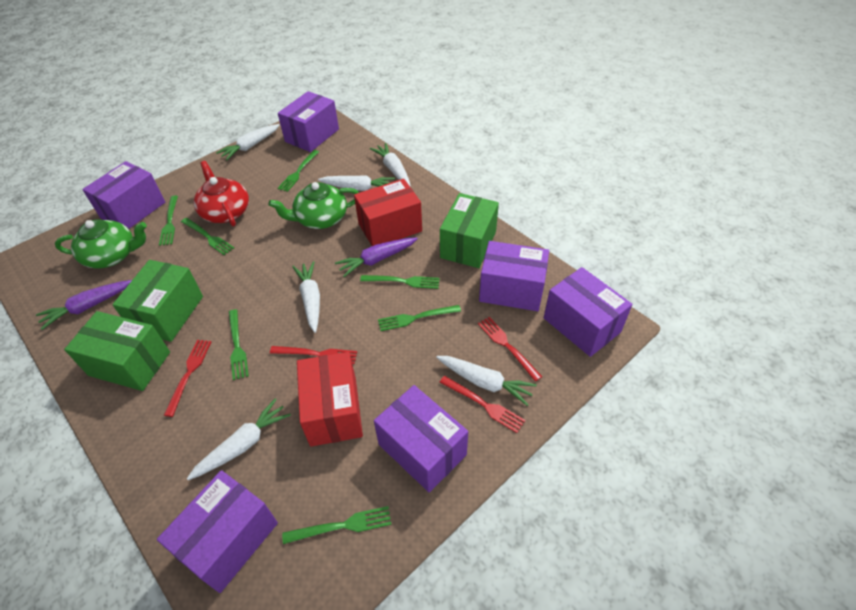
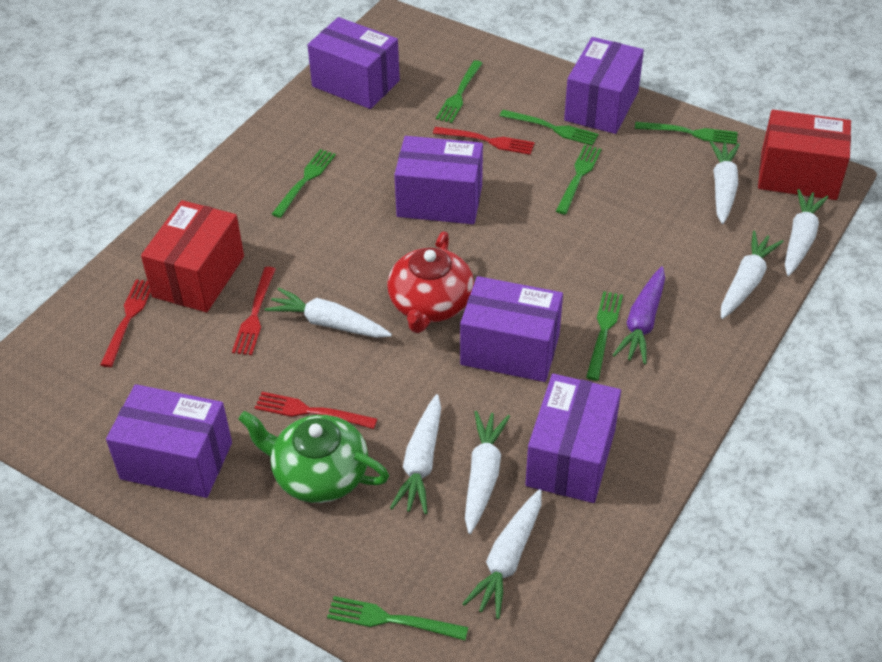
green box: [64,311,170,391] [112,260,203,342] [440,193,499,268] = 3 -> none = 0
green teapot: [55,219,147,269] [269,182,359,229] = 2 -> [238,411,389,503] = 1
purple carrot: [36,280,132,330] [335,238,418,277] = 2 -> [613,266,665,364] = 1
white carrot: [187,398,291,480] [216,124,280,160] [292,261,320,333] [318,175,395,191] [370,143,411,187] [436,356,537,406] = 6 -> [264,288,392,338] [390,394,441,514] [462,489,542,619] [465,411,510,534] [710,141,740,224] [721,231,784,319] [785,189,828,276] = 7

